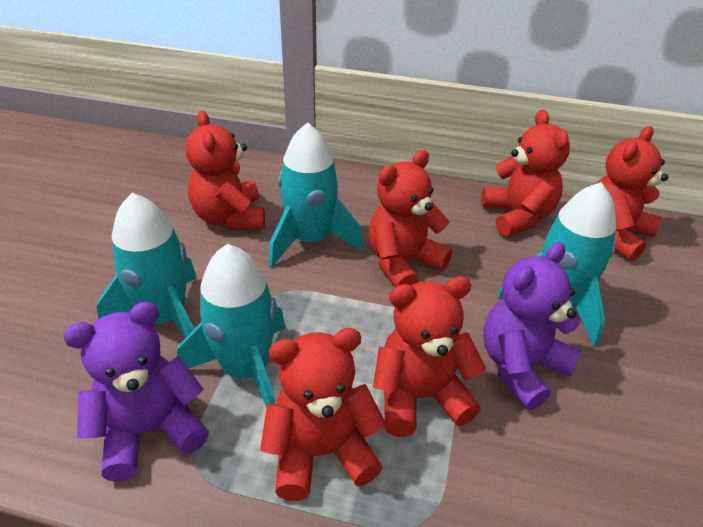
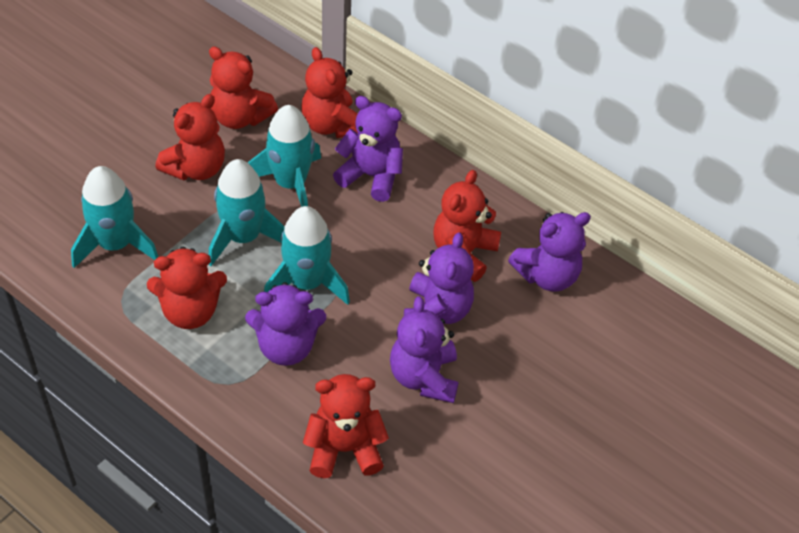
purple teddy bear: [63,302,209,482] [483,242,581,410] = 2 -> [245,282,326,366] [333,96,403,202] [390,296,459,403] [404,232,474,324] [508,212,591,292] = 5

